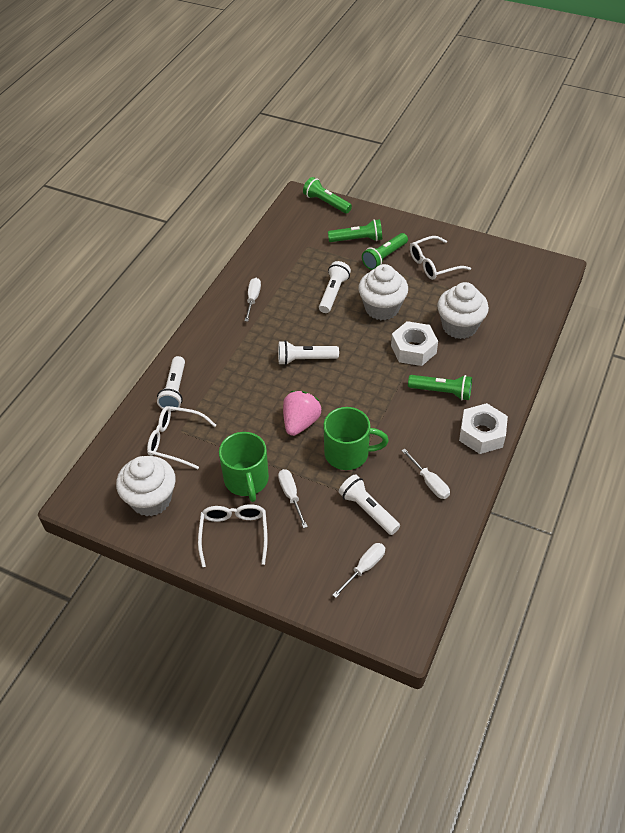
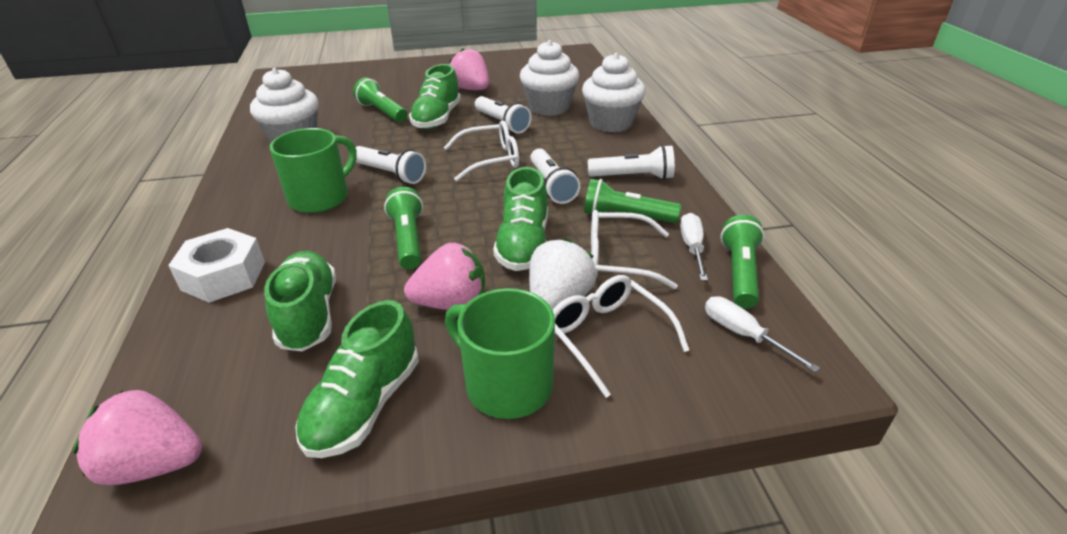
green shoe: none = 0 -> [264,251,336,351] [295,300,419,458] [409,64,461,129] [493,167,548,271] = 4
pink strawberry: [283,391,321,436] = 1 -> [73,390,202,485] [404,243,485,310] [449,48,489,90] = 3
white nut: [391,321,438,366] [459,403,508,454] = 2 -> [168,228,265,303] = 1
white screwdriver: [245,278,261,322] [278,469,308,528] [333,543,385,598] [401,449,450,499] = 4 -> [680,213,708,281] [705,296,820,373] = 2
white strawberry: none = 0 -> [529,238,597,310] = 1

